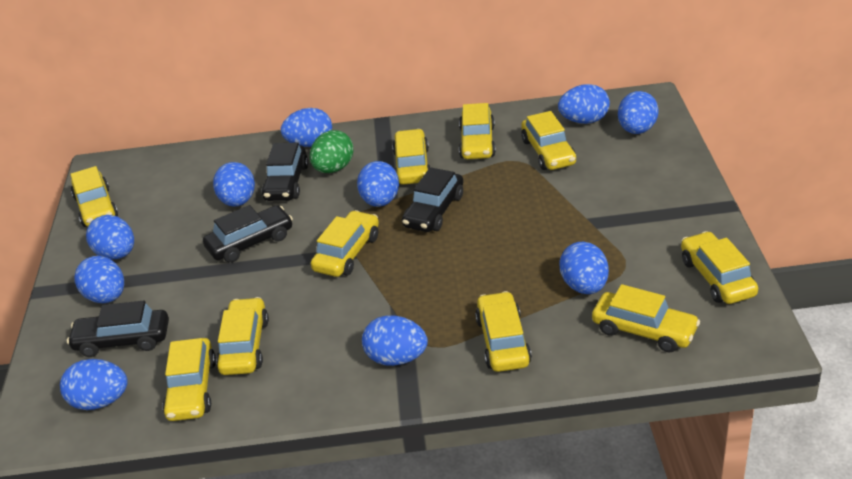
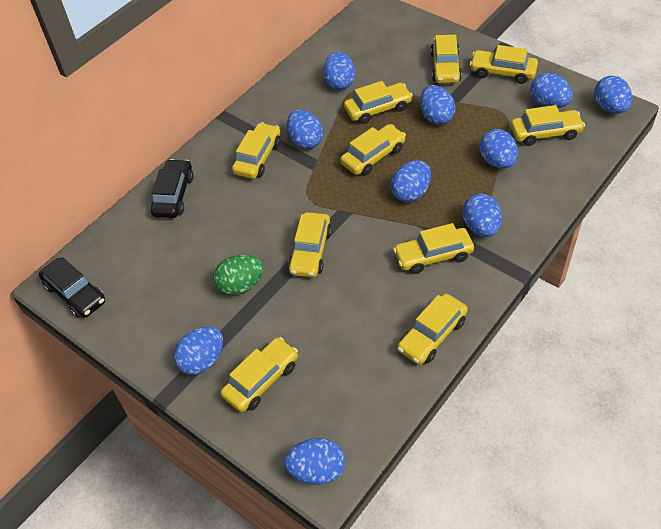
black car: [67,301,169,357] [203,205,293,263] [261,142,308,201] [402,167,463,232] = 4 -> [39,257,105,318] [151,159,194,218] = 2

